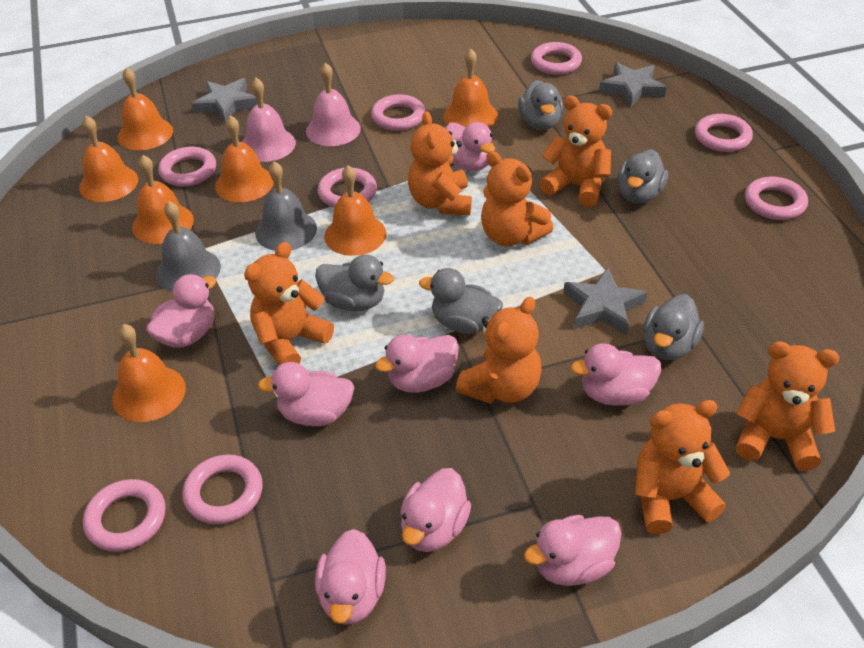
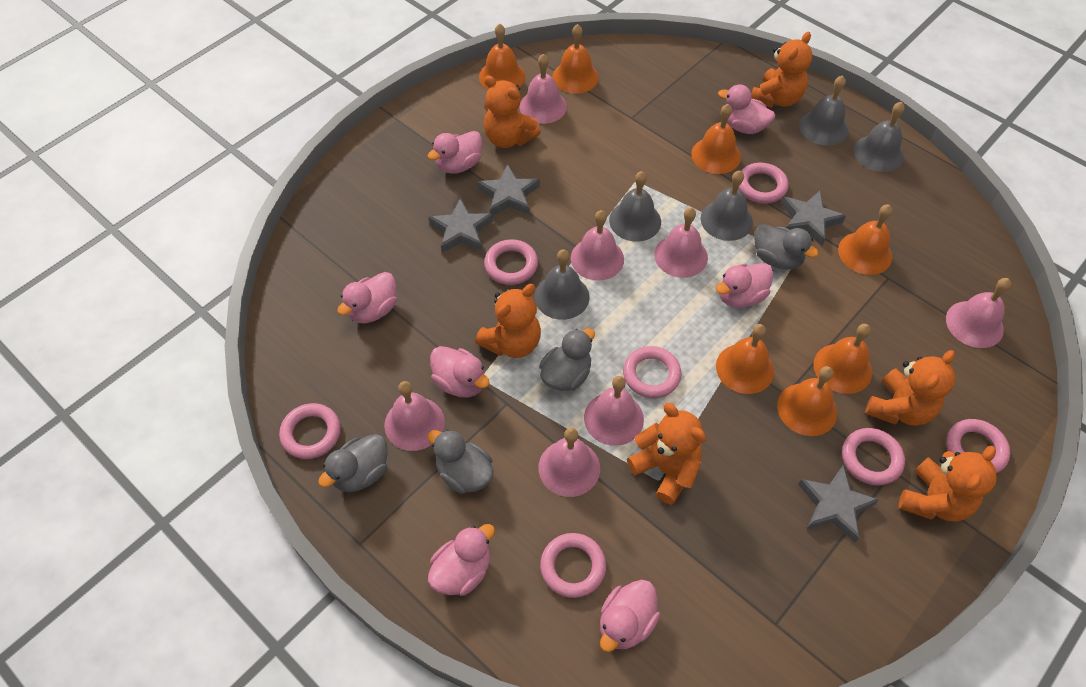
grey bell: [156,201,221,292] [255,161,317,251] = 2 -> [535,249,590,320] [609,171,661,242] [701,170,753,241] [799,75,848,146] [854,102,905,172] = 5
grey duck: [315,254,394,311] [419,268,503,334] [518,80,563,130] [617,149,668,204] [643,294,704,360] = 5 -> [318,434,388,492] [427,429,494,494] [539,328,595,391] [754,224,819,269] = 4
grey star: [192,78,258,123] [563,268,648,335] [599,62,667,107] = 3 -> [428,198,493,253] [477,164,540,215] [781,191,846,246] [798,465,879,543] = 4
orange teddy bear: [244,242,334,366] [408,111,472,215] [456,297,542,404] [481,151,553,246] [539,96,612,207] [635,400,730,534] [735,341,839,471] = 7 -> [475,284,541,358] [484,75,541,148] [627,403,706,505] [751,32,812,108] [865,350,955,426] [899,446,997,522] = 6
pink bell: [242,78,296,162] [306,63,361,146] = 2 -> [384,381,445,451] [520,54,567,124] [538,428,600,497] [571,210,624,281] [584,376,644,446] [654,207,708,278] [946,278,1011,348] = 7
pink duck: [146,274,216,347] [258,362,355,426] [315,529,386,625] [375,335,459,393] [400,468,471,552] [446,122,495,171] [524,515,622,586] [571,343,661,406] = 8 -> [337,272,397,323] [428,131,482,174] [428,524,495,596] [430,346,490,398] [600,580,660,652] [716,263,773,308] [718,84,775,134] = 7
pink ring: [83,479,166,552] [158,147,216,186] [182,454,263,524] [318,168,377,208] [371,94,425,131] [531,42,582,75] [695,114,753,152] [745,176,808,220] = 8 -> [279,403,341,459] [484,239,538,285] [540,533,606,598] [623,346,681,398] [738,163,789,204] [842,428,905,486] [946,419,1010,473] = 7

